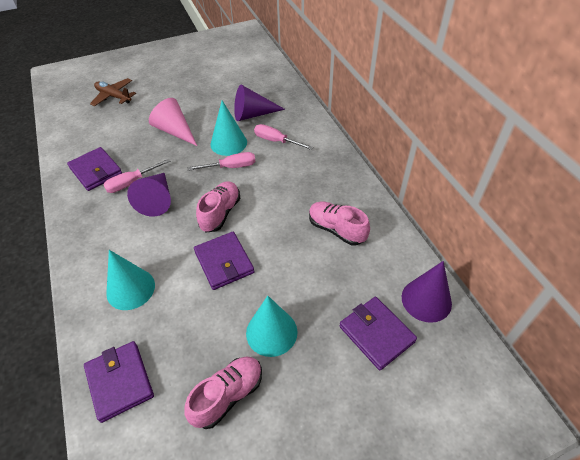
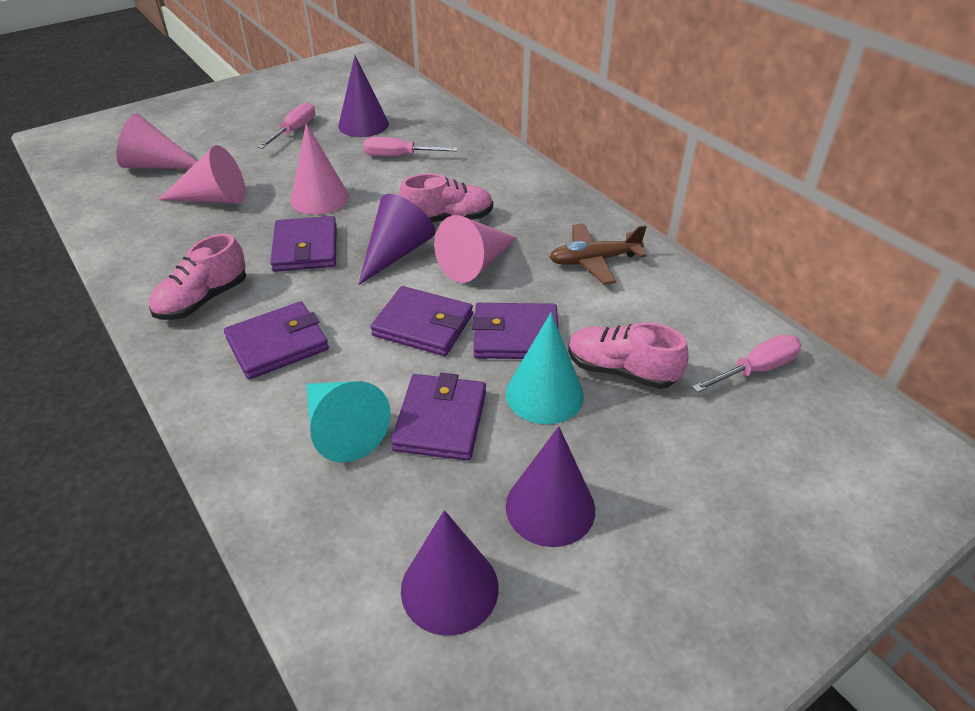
pink cone: [149,98,197,146] = 1 -> [116,114,197,169] [158,145,245,204] [291,123,349,215] [434,215,517,283] = 4
purple cone: [127,173,171,217] [234,85,285,121] [402,261,452,323] = 3 -> [338,55,389,137] [358,194,435,285] [401,510,499,636] [506,426,595,547] = 4
purple wallet: [67,147,122,191] [84,341,154,423] [194,232,254,290] [339,297,417,370] = 4 -> [224,302,329,380] [270,216,337,272] [371,286,473,356] [391,373,486,461] [472,303,559,359] = 5
turquoise cone: [106,250,155,310] [211,101,247,156] [246,296,297,357] = 3 -> [307,381,391,463] [506,312,584,424] = 2

